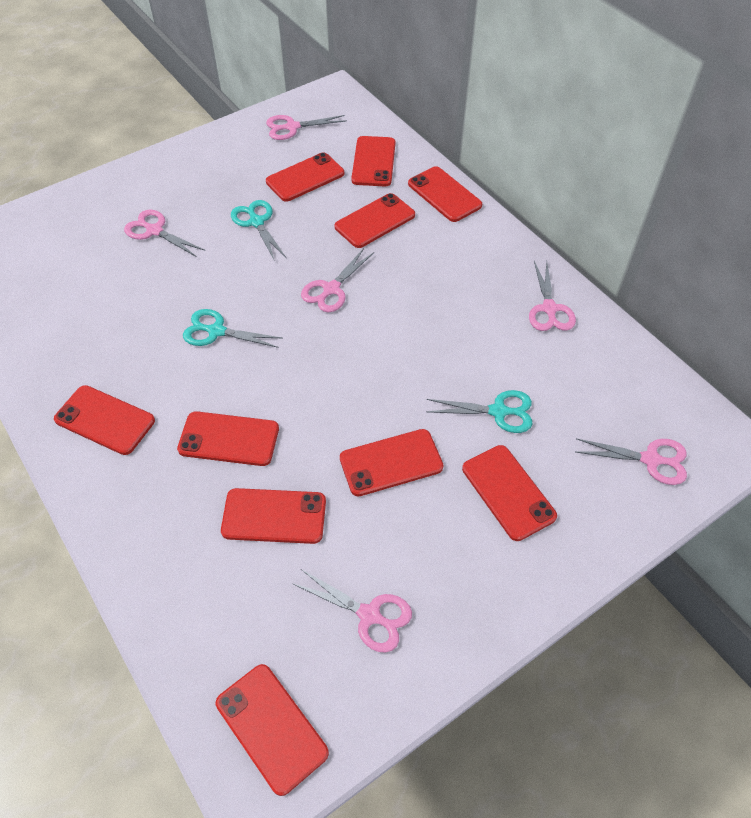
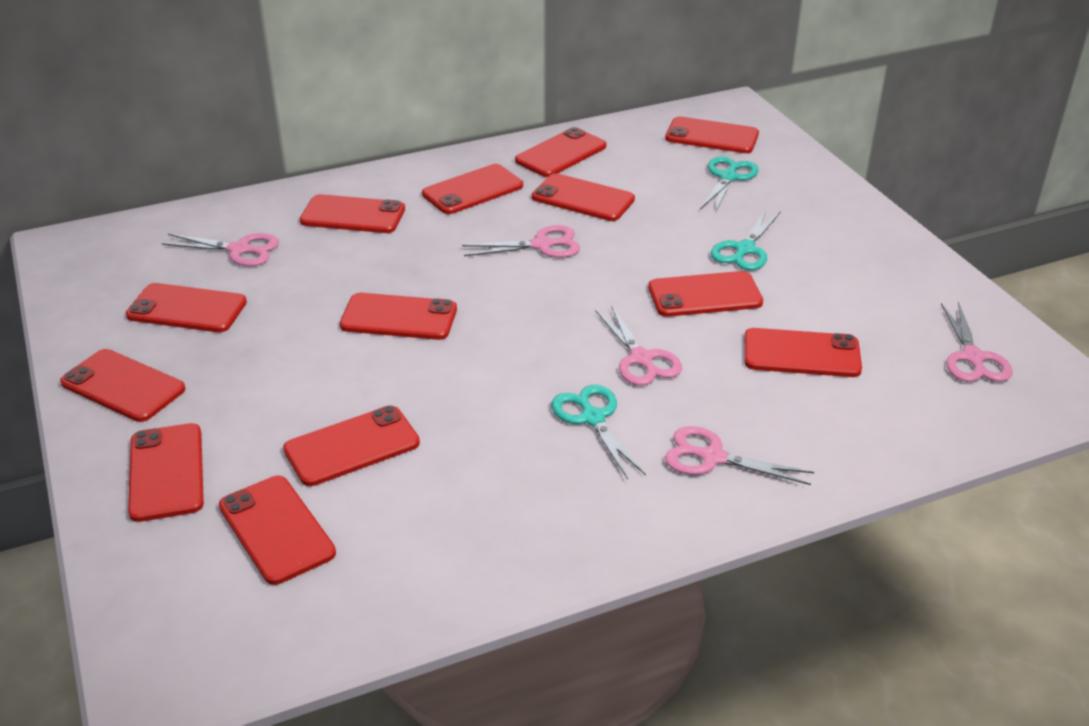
pink scissors: [124,210,205,257] [266,115,346,140] [292,569,412,653] [301,248,374,312] [529,261,576,331] [576,438,687,485] = 6 -> [161,233,279,266] [462,225,580,258] [595,305,682,386] [665,426,814,485] [941,302,1013,382] = 5
red phone: [54,385,155,455] [177,411,279,466] [216,664,329,796] [221,488,326,544] [266,152,344,202] [334,193,415,248] [340,429,444,496] [351,136,396,186] [408,166,482,222] [462,445,557,541] = 10 -> [60,349,185,422] [126,283,247,332] [128,423,204,522] [219,476,336,585] [283,406,420,486] [300,194,405,233] [340,293,457,340] [422,164,523,214] [515,127,606,177] [532,173,635,221] [648,271,763,317] [665,116,759,153] [744,328,862,377] = 13

